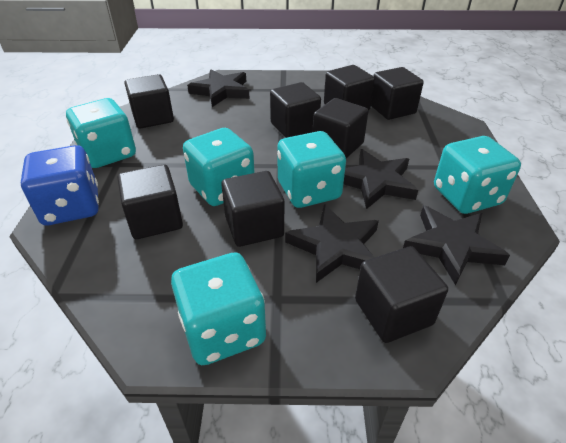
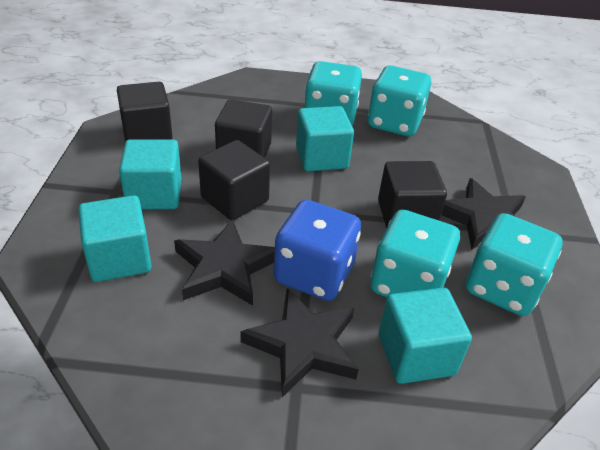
black cube: [117,164,183,239] [125,74,174,128] [221,171,284,247] [270,82,321,138] [313,98,369,158] [324,65,375,110] [355,246,448,343] [371,67,424,120] = 8 -> [117,82,173,142] [198,140,270,220] [215,99,272,158] [378,161,447,229] = 4
black star: [187,70,250,107] [285,204,379,283] [344,149,418,209] [403,206,510,285] = 4 -> [174,219,275,306] [241,288,359,397] [441,178,526,250] = 3
turquoise cube: none = 0 -> [78,195,152,282] [119,139,181,210] [296,106,354,171] [379,288,472,384] = 4
turquoise dice: [66,98,136,168] [171,252,266,365] [183,128,255,206] [277,131,346,208] [434,136,521,214] = 5 -> [304,61,362,126] [368,65,431,136] [370,210,460,297] [466,213,563,316] = 4

